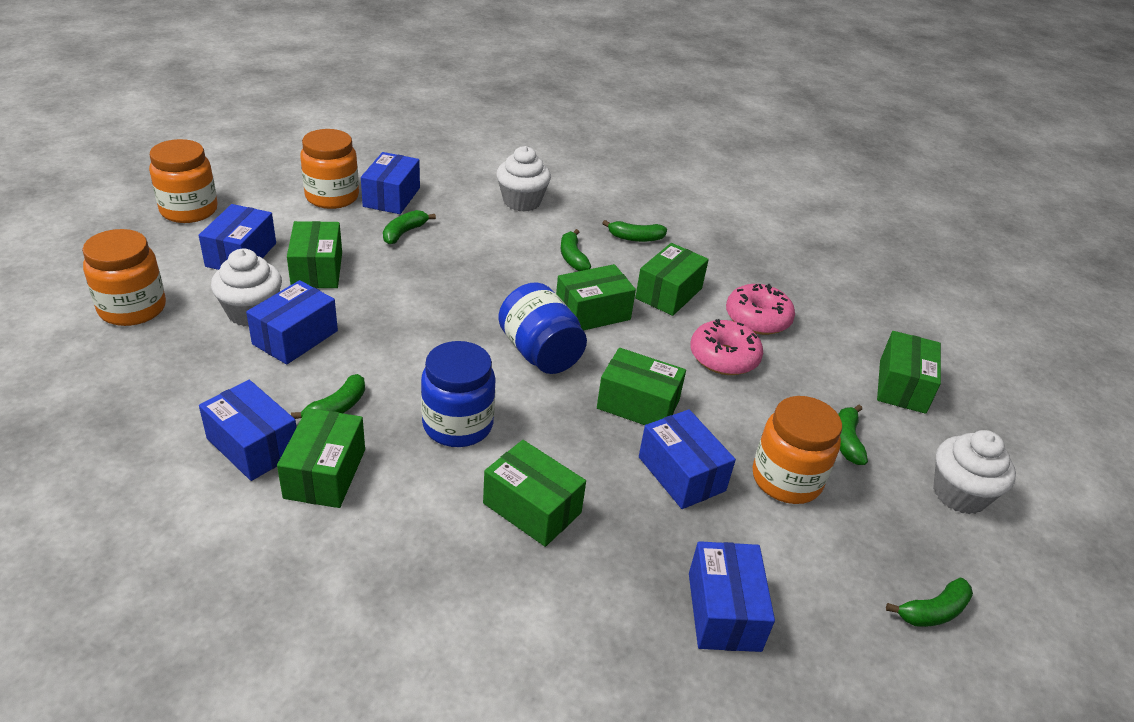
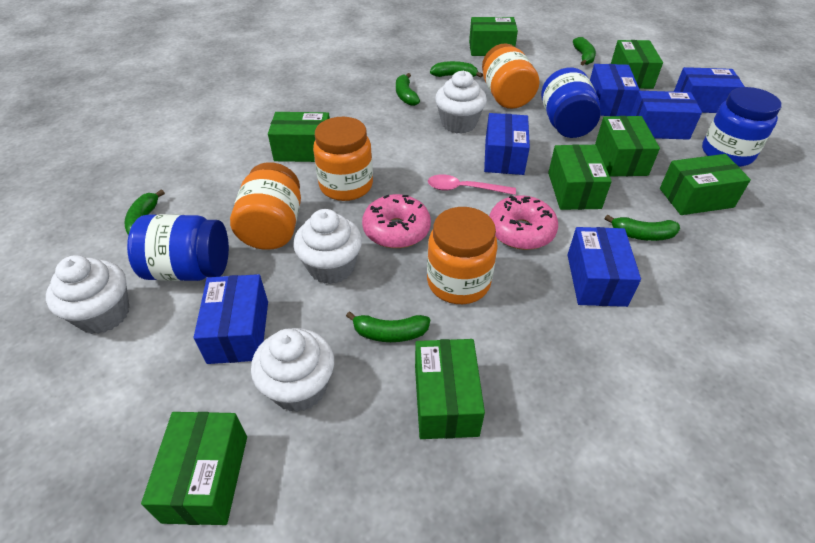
blue jar: [421,341,496,447] [498,282,587,374] = 2 -> [127,214,229,281] [541,67,600,138] [702,87,782,167] = 3
green box: [277,408,365,508] [287,221,342,288] [483,440,586,547] [556,264,636,331] [597,348,686,425] [635,243,709,316] [877,331,941,414] = 7 -> [141,412,247,525] [268,112,330,162] [415,339,485,439] [469,17,518,56] [548,144,612,210] [595,116,660,177] [611,40,663,89] [660,154,751,215] = 8
pink spoon: none = 0 -> [428,174,516,195] = 1
white cupcake: [211,249,282,326] [496,146,551,212] [933,430,1016,514] = 3 -> [46,255,129,334] [251,328,334,412] [294,209,362,284] [435,71,487,134] = 4

